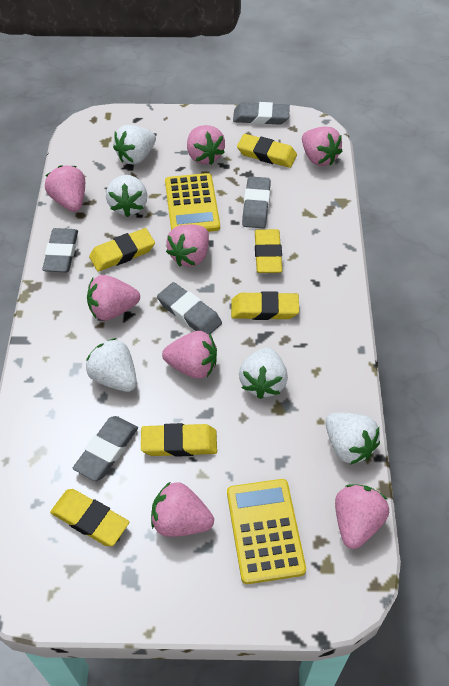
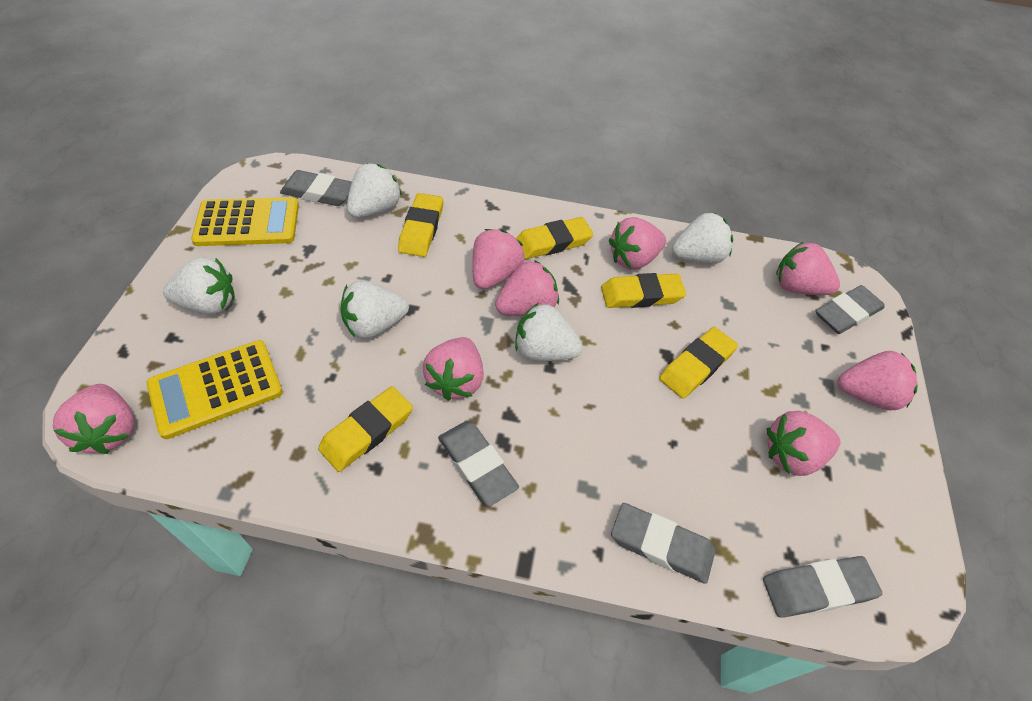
yellow eraser: [50,489,129,546] [89,228,155,272] [141,423,217,457] [231,291,299,320] [237,134,297,168] [255,229,283,273] = 6 -> [318,386,413,472] [398,193,443,257] [516,217,594,259] [601,273,686,308] [659,327,738,399] = 5

